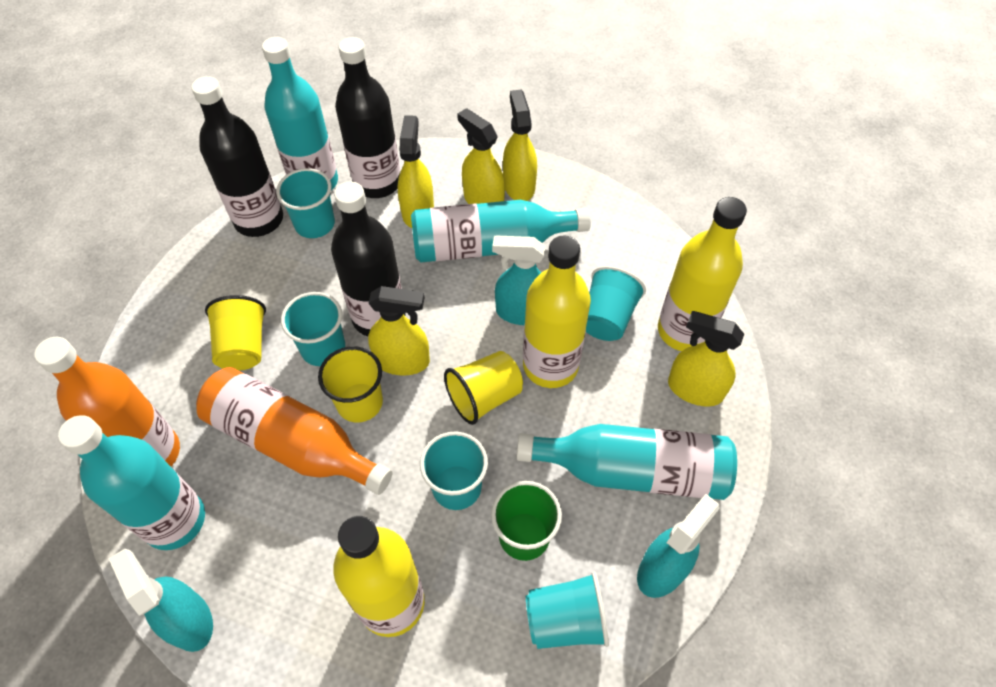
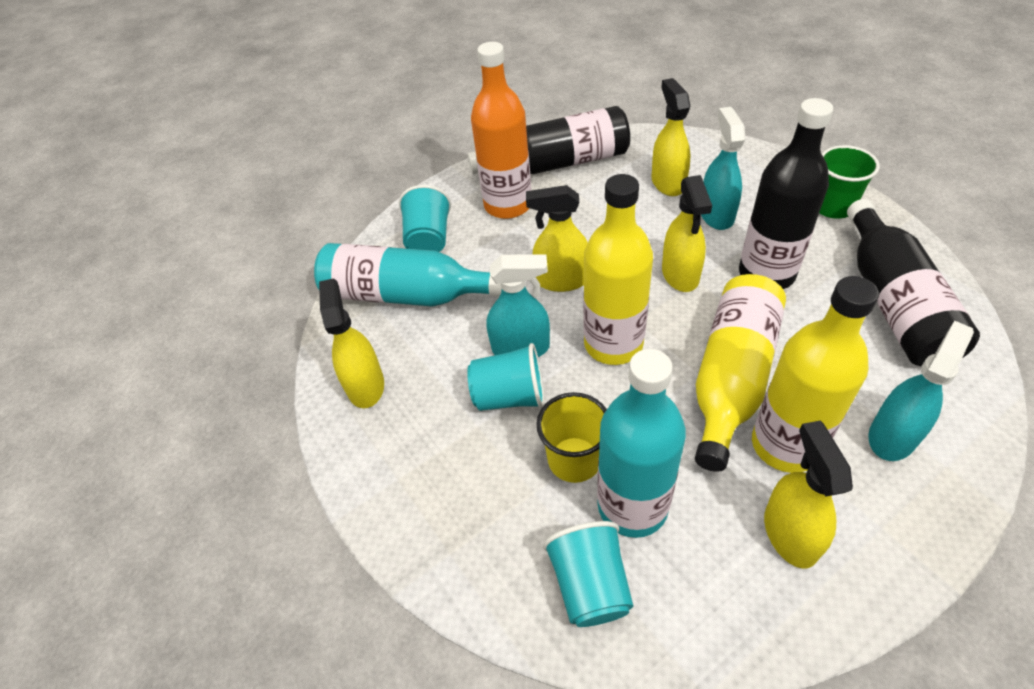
orange bottle: [34,337,180,467] [196,367,392,495] = 2 -> [471,42,532,219] = 1
turquoise bottle: [58,415,205,550] [262,37,338,191] [411,200,591,262] [517,424,737,500] = 4 -> [314,243,502,307] [597,349,686,538] = 2
turquoise cup: [276,168,335,238] [281,292,345,366] [420,431,488,510] [526,572,609,649] [586,266,646,341] = 5 -> [399,185,451,252] [467,343,544,411] [543,521,633,627] = 3
yellow cup: [205,295,266,371] [318,346,383,423] [444,351,523,425] = 3 -> [536,392,607,483] = 1

